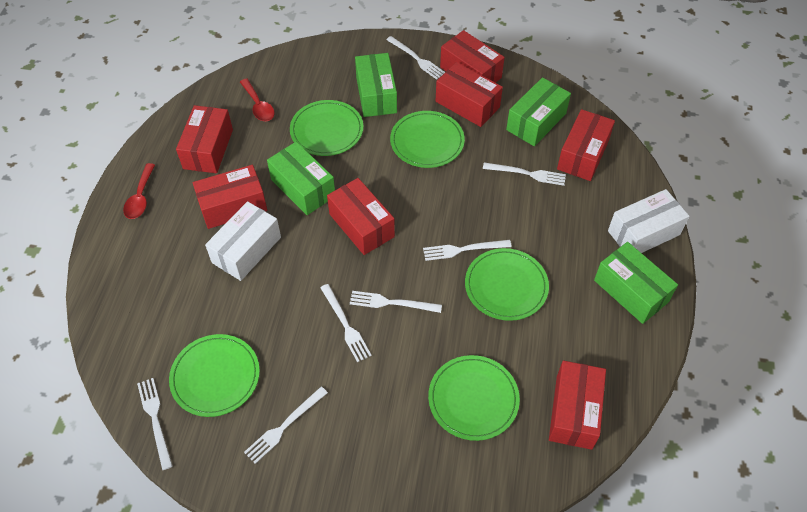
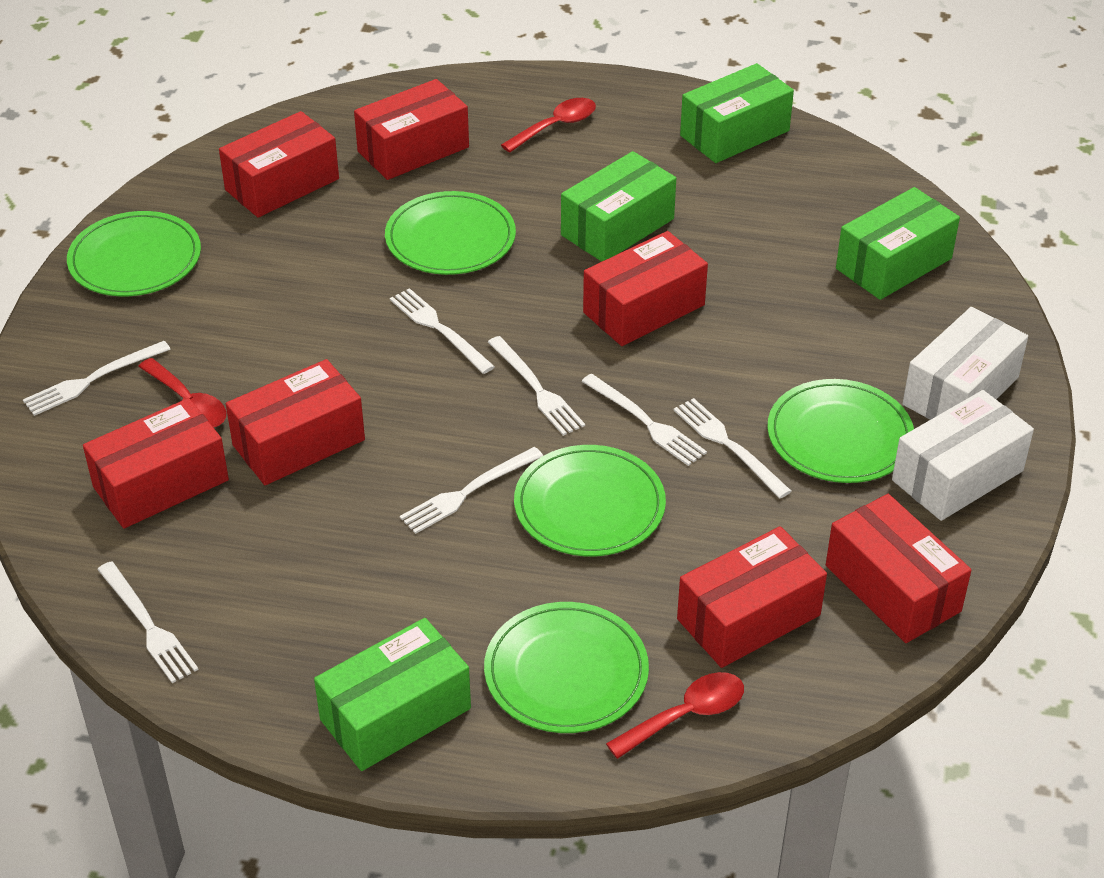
red spoon: [123,163,155,219] [240,79,275,121] = 2 -> [138,358,226,428] [501,98,596,153] [606,672,744,759] = 3

